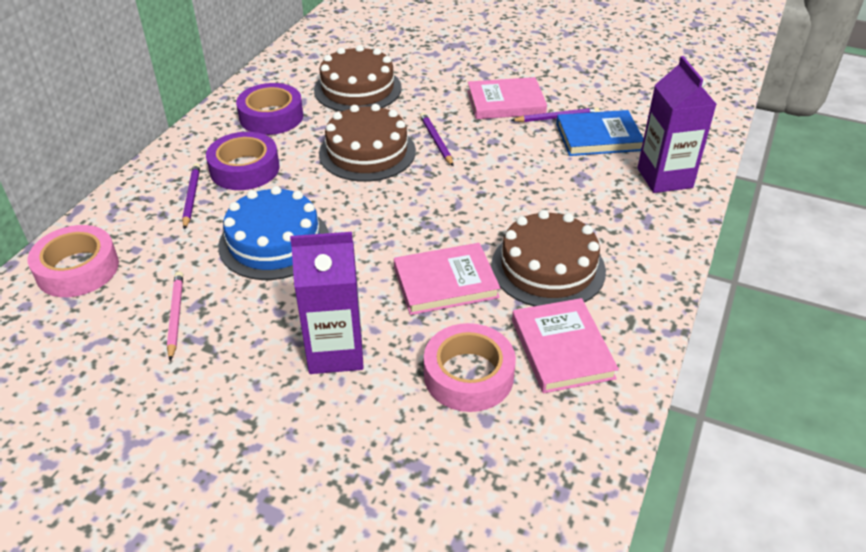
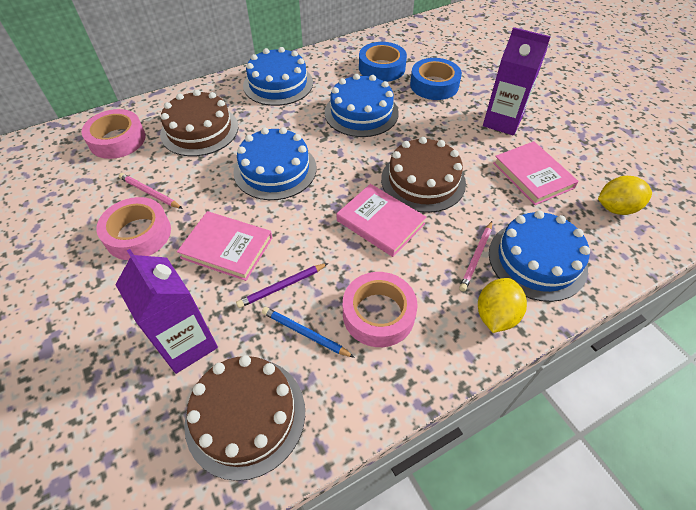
blue book: [556,110,644,156] = 1 -> none = 0
blue cake: [218,186,329,280] = 1 -> [233,127,316,200] [243,47,313,106] [325,74,399,137] [489,210,590,302] = 4
blue pencil: none = 0 -> [262,307,355,358] = 1
blue tape: none = 0 -> [359,42,407,82] [410,58,462,100] = 2
pink pencil: [167,271,183,361] = 1 -> [119,173,183,209] [459,221,492,292] = 2
pink tape: [27,225,119,297] [424,323,516,412] = 2 -> [81,109,146,159] [96,197,171,260] [343,272,418,347] = 3
purple pencil: [182,163,200,230] [420,112,453,166] [511,107,599,122] = 3 -> [236,263,328,308] = 1
purple tape: [206,132,280,190] [236,83,303,135] = 2 -> none = 0
yellow lemon: none = 0 -> [478,278,527,333] [598,176,652,215] = 2

